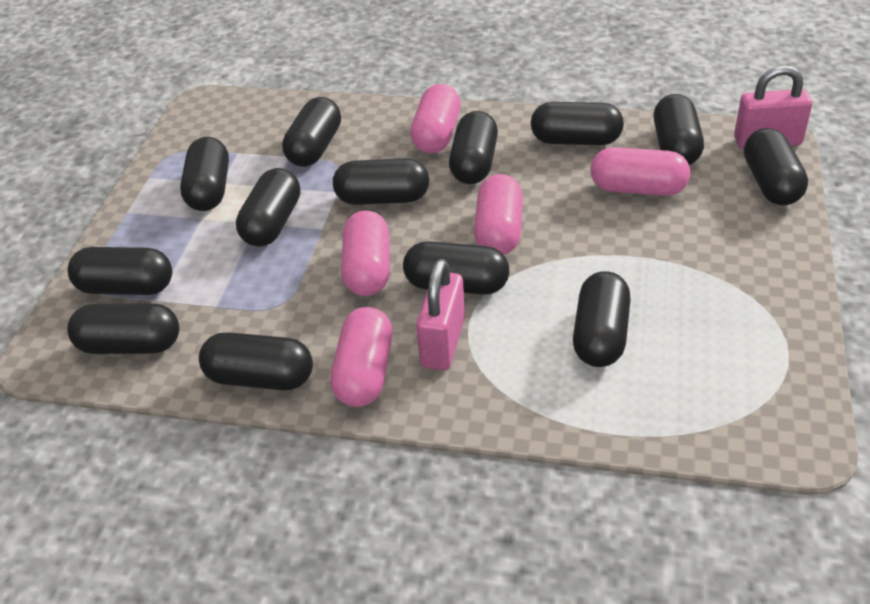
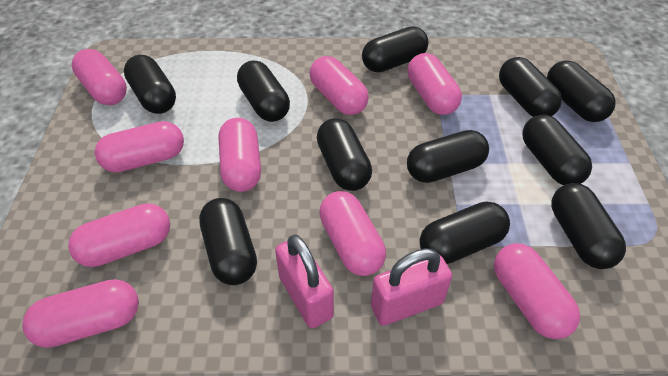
black capsule: [67,303,180,354] [68,247,172,295] [180,137,229,211] [199,332,313,390] [236,168,300,247] [282,97,341,167] [333,158,429,205] [403,241,509,295] [449,111,498,184] [531,102,624,145] [573,271,631,367] [654,94,704,165] [744,128,808,205] = 13 -> [124,55,176,114] [199,198,257,285] [237,60,290,122] [317,118,372,191] [362,26,429,73] [407,130,489,183] [419,201,510,264] [499,57,562,117] [522,114,592,185] [547,60,616,122] [551,183,626,269] = 11
pink capsule: [330,307,393,407] [341,210,390,296] [410,84,460,153] [474,174,523,255] [590,147,690,196] = 5 -> [22,279,139,348] [68,203,170,267] [72,49,127,105] [95,121,184,172] [219,118,261,192] [310,56,369,115] [319,191,386,276] [408,53,462,115] [494,243,580,339] = 9

